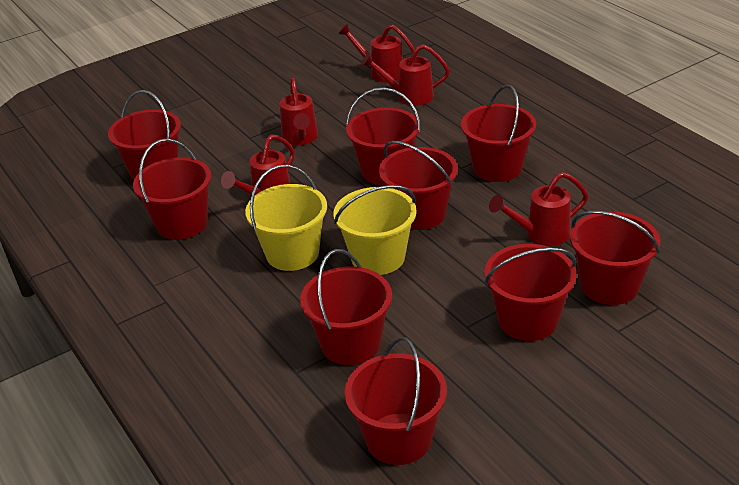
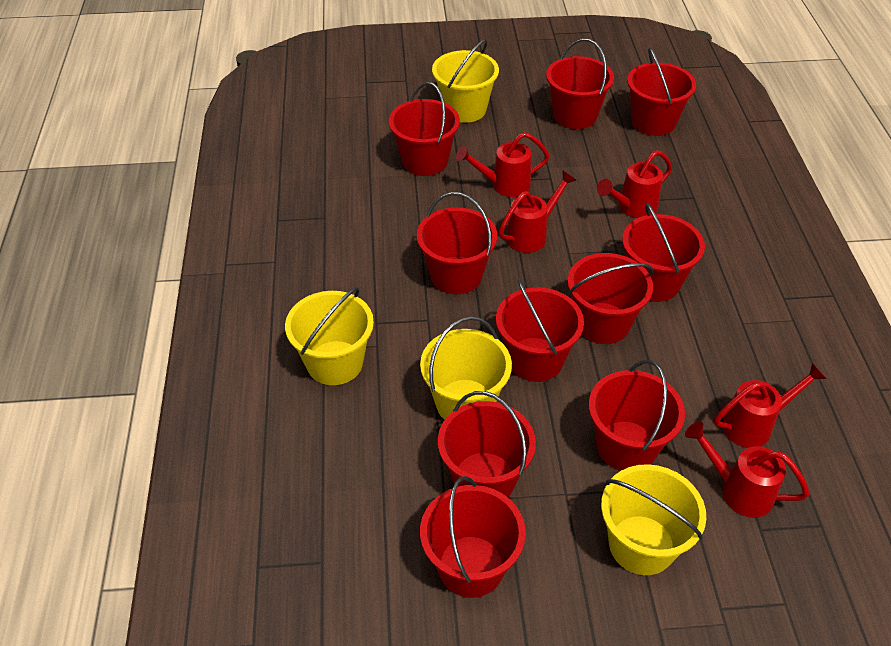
red bucket: [108,90,181,181] [133,139,211,240] [300,249,392,365] [344,337,447,465] [346,87,421,185] [379,141,458,230] [461,85,536,182] [484,244,577,341] [570,211,660,305] = 9 -> [389,82,460,176] [417,192,497,294] [420,476,526,598] [438,391,536,497] [496,279,584,382] [546,38,614,129] [568,253,653,344] [589,360,685,471] [622,203,705,302] [627,48,696,136] = 10
yellow bucket: [245,165,327,271] [334,185,417,275] = 2 -> [285,287,374,385] [420,316,512,420] [432,39,499,123] [601,464,706,575] = 4

